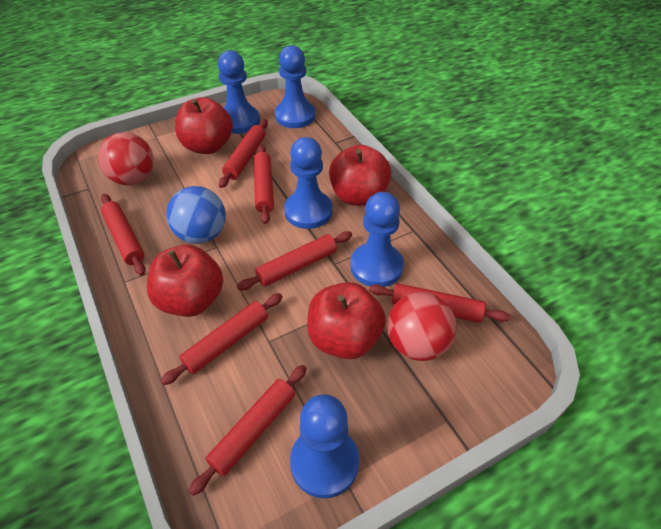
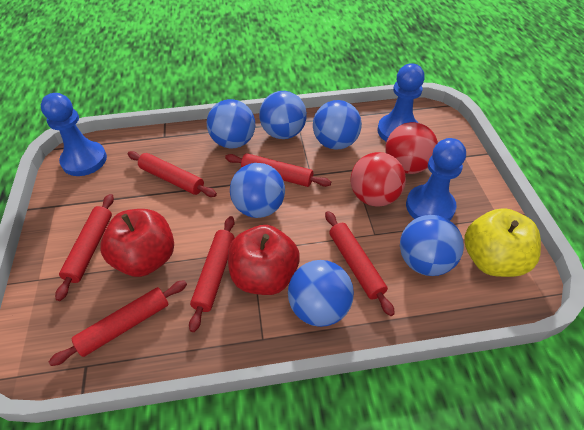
blue ball: [166,186,226,244] = 1 -> [207,99,255,148] [230,163,285,218] [259,91,307,139] [288,260,354,327] [313,100,362,150] [400,215,464,276] = 6
blue pawn: [218,50,260,134] [275,45,315,128] [284,137,333,229] [290,394,359,498] [350,192,404,287] = 5 -> [41,93,107,176] [378,63,425,142] [406,138,466,220] = 3
red apple: [147,245,223,317] [175,97,233,154] [307,282,386,359] [329,145,391,206] = 4 -> [100,209,174,277] [228,225,300,295] = 2
red rolling pin: [101,194,146,276] [161,293,283,385] [189,365,307,496] [219,119,268,188] [237,231,352,290] [253,144,274,224] [369,283,510,323] = 7 -> [49,280,187,366] [55,194,114,301] [128,151,217,197] [189,216,235,332] [225,153,331,187] [325,211,395,316] = 6
yellow apple: none = 0 -> [464,208,541,277] = 1

